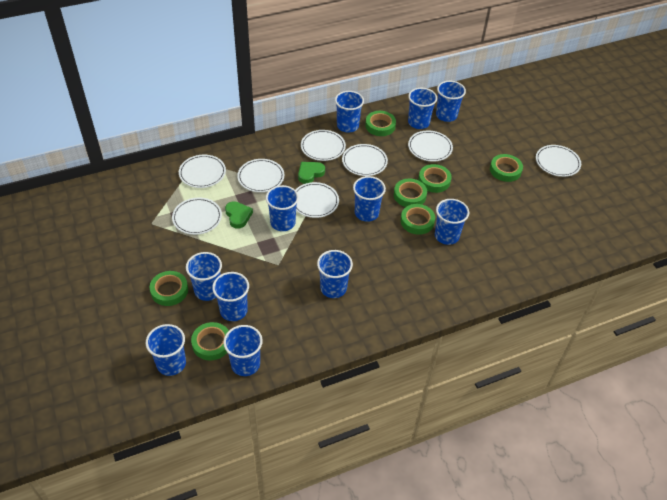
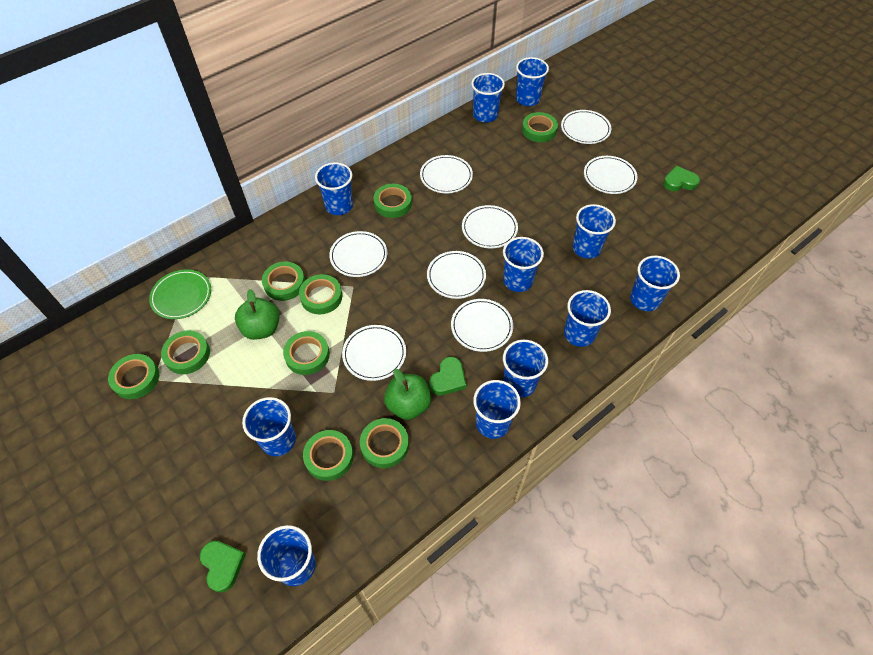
green apple: none = 0 -> [235,289,280,340] [384,369,431,420] = 2
green heart: [225,201,253,229] [298,162,325,184] = 2 -> [200,541,246,592] [429,357,466,395] [663,166,700,191] = 3
green plate: none = 0 -> [149,270,211,319] = 1
green tape: [150,271,188,306] [191,322,229,361] [365,111,396,136] [394,179,427,207] [401,204,435,235] [418,164,452,193] [490,154,523,182] = 7 -> [108,354,159,399] [161,331,210,374] [262,262,305,301] [283,331,330,375] [299,274,342,314] [303,430,353,481] [360,418,409,468] [374,184,412,218] [522,112,558,142] = 9

